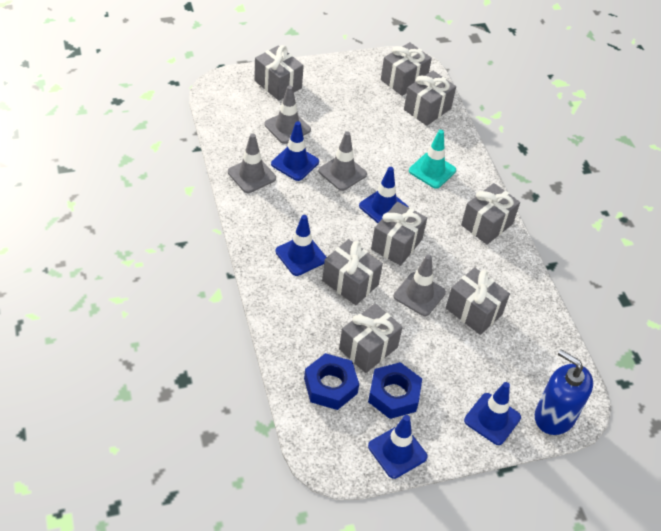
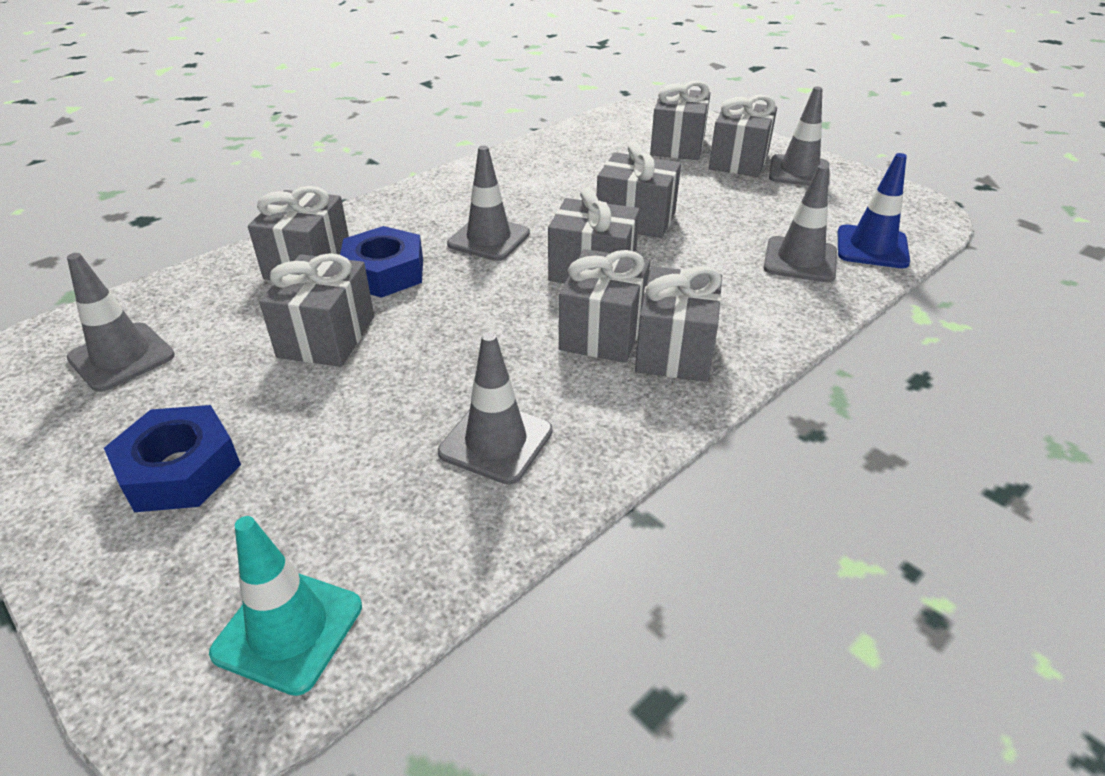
blue soap dispenser: [535,349,593,435] = 1 -> none = 0
blue traffic cone: [271,121,319,181] [275,215,327,276] [359,167,408,223] [368,415,427,479] [464,382,521,445] = 5 -> [838,153,910,268] = 1
grey traffic cone: [228,133,276,193] [264,85,311,144] [318,131,367,191] [394,255,446,316] = 4 -> [67,253,175,392] [438,332,553,485] [447,146,530,261] [764,164,837,282] [769,87,829,186] = 5

